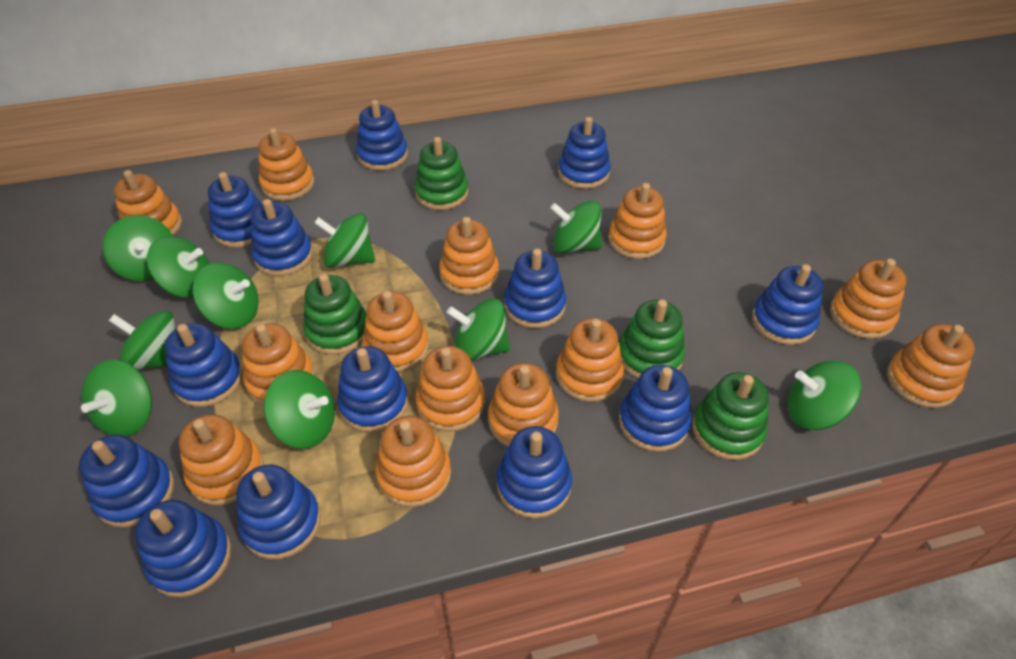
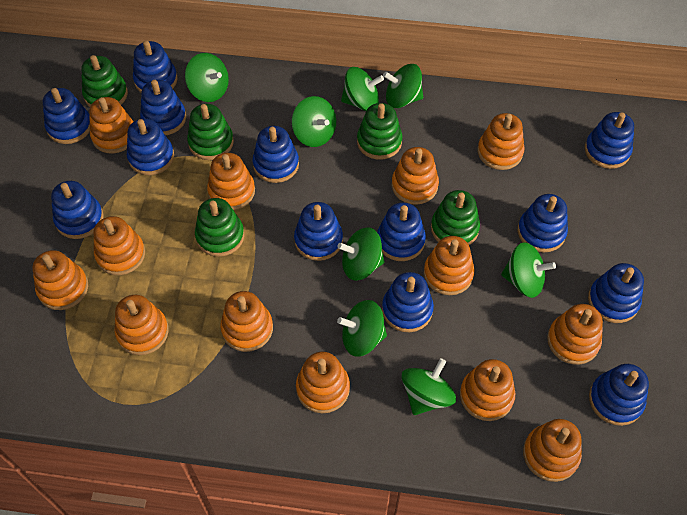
green spinning top: [81,360,152,436] [103,215,173,281] [109,310,175,370] [147,236,210,298] [193,263,259,329] [264,370,335,449] [314,213,375,268] [447,299,510,361] [550,201,602,253] [788,360,861,430] = 10 -> [185,53,229,102] [292,96,336,147] [337,227,385,281] [337,300,387,357] [341,67,384,111] [383,64,423,108] [402,358,456,415] [501,242,556,298] = 8
green stacking toy: [303,274,367,355] [415,137,468,210] [619,300,685,379] [692,372,769,460] = 4 -> [81,55,128,107] [187,104,234,160] [195,198,244,257] [357,103,402,160] [431,190,480,245] = 5

